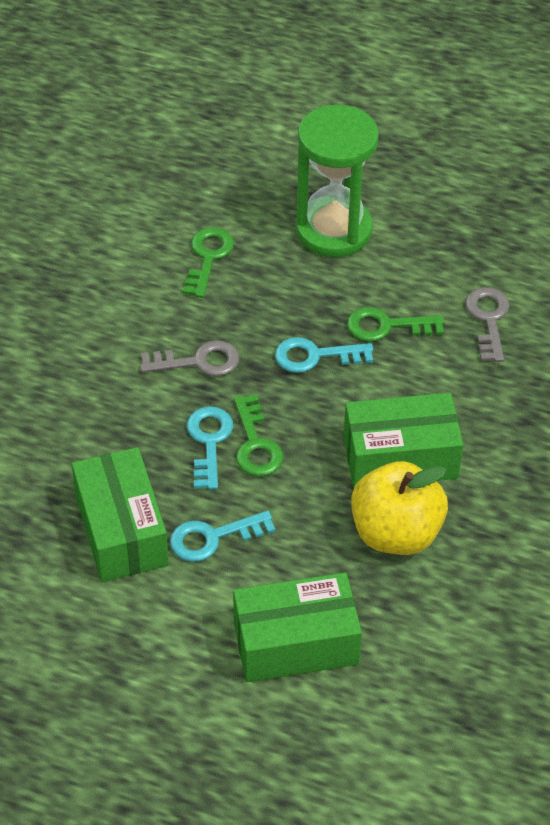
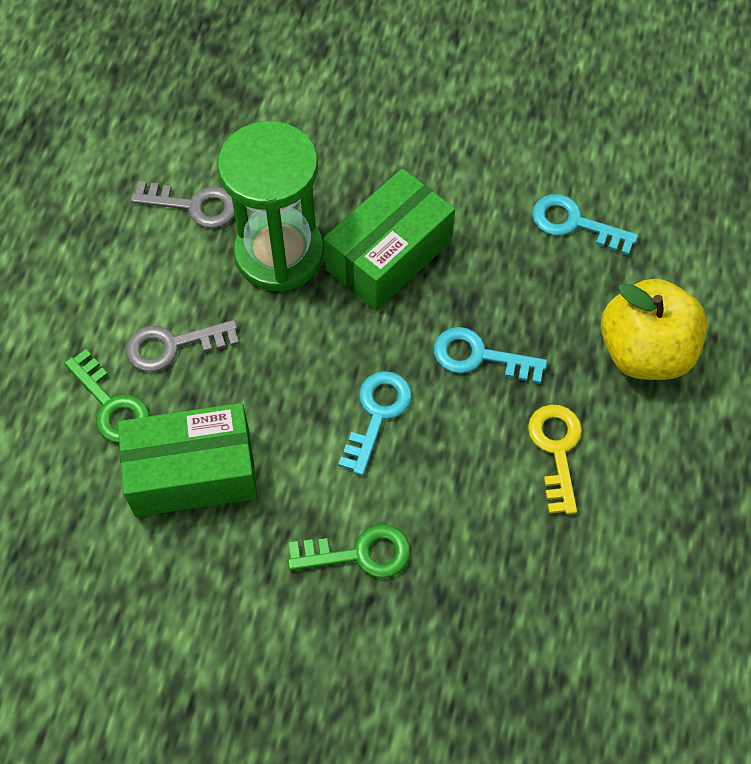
green box: [72,447,169,582] [233,573,362,682] [344,393,463,488] = 3 -> [118,403,258,517] [323,168,455,311] = 2
green key: [183,227,234,298] [234,394,283,476] [347,307,444,342] = 3 -> [64,349,149,443] [288,524,410,578] = 2
yellow key: none = 0 -> [528,405,582,514] = 1

